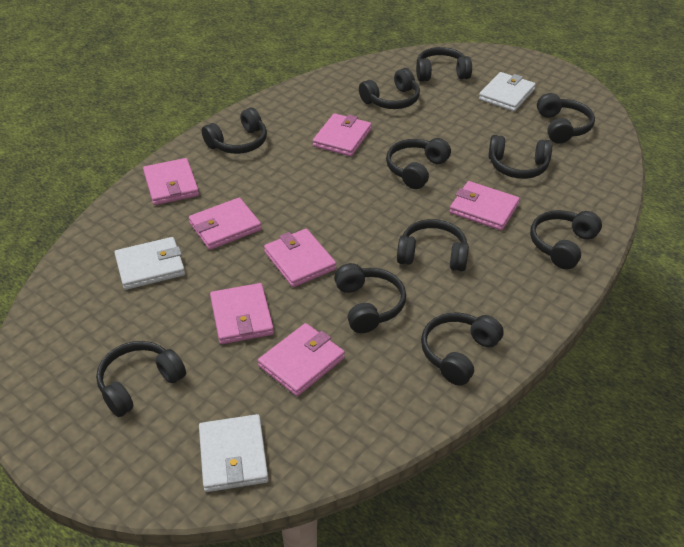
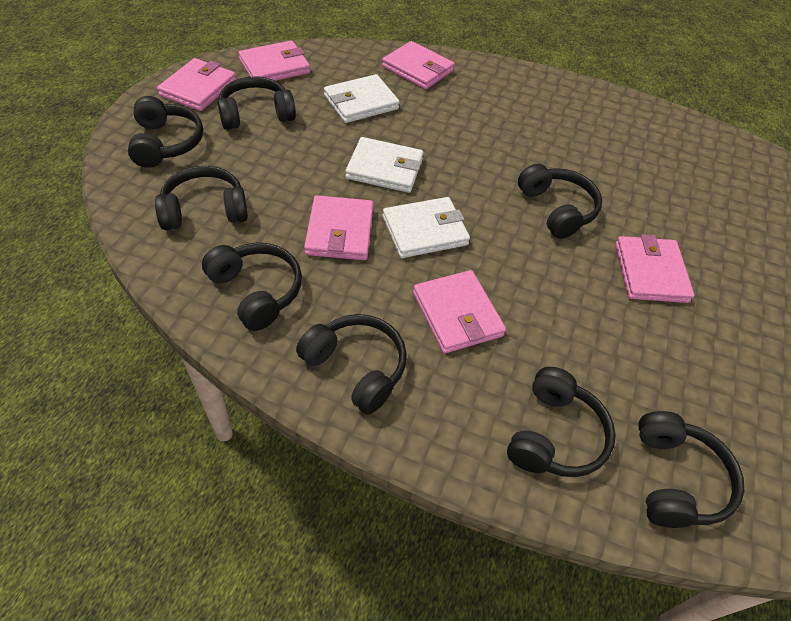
black headphones: [96,341,186,417] [202,108,267,154] [334,263,406,333] [359,68,420,109] [386,138,451,189] [397,219,469,271] [416,47,472,82] [421,313,504,386] [488,135,552,179] [530,210,602,270] [537,93,595,144] = 11 -> [128,96,203,168] [155,166,248,230] [202,243,302,331] [218,77,296,130] [296,314,407,415] [507,367,616,477] [518,164,602,239] [638,411,744,528] = 8
pink wallet: [143,158,199,205] [189,198,262,250] [210,283,274,344] [258,323,345,396] [264,229,336,287] [313,113,372,156] [450,181,520,231] = 7 -> [157,58,236,111] [239,41,310,81] [304,195,373,260] [382,41,455,89] [413,270,506,353] [615,234,694,303] = 6

